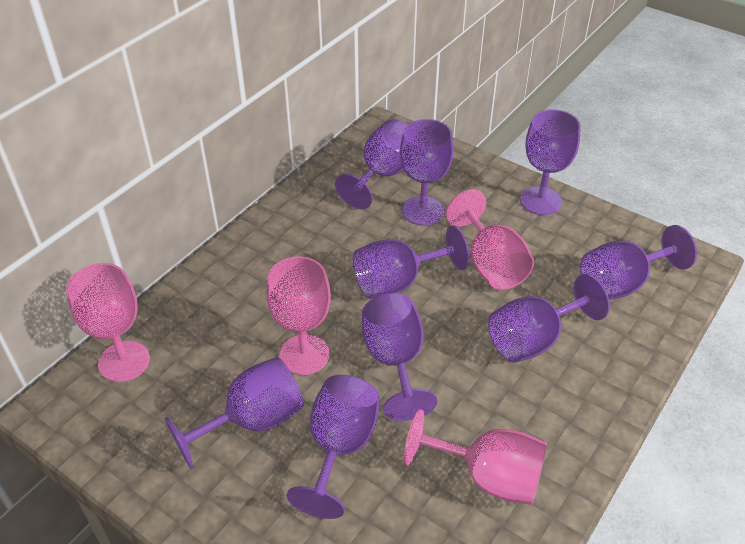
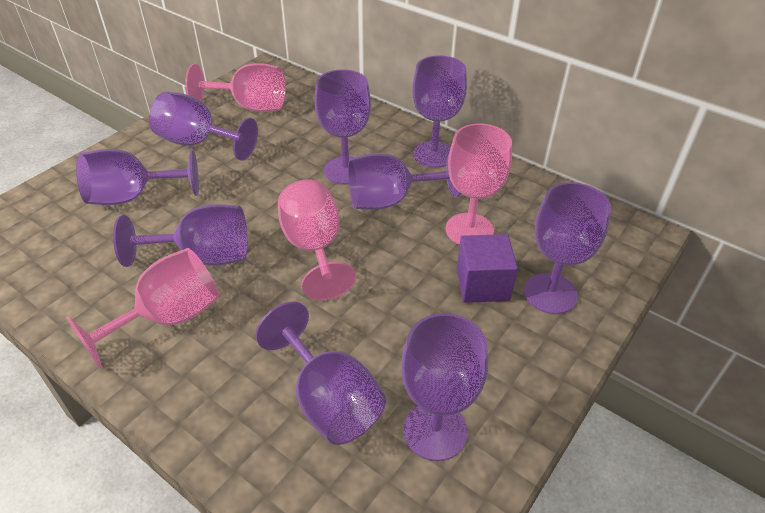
purple cube: none = 0 -> [457,234,518,303] = 1

